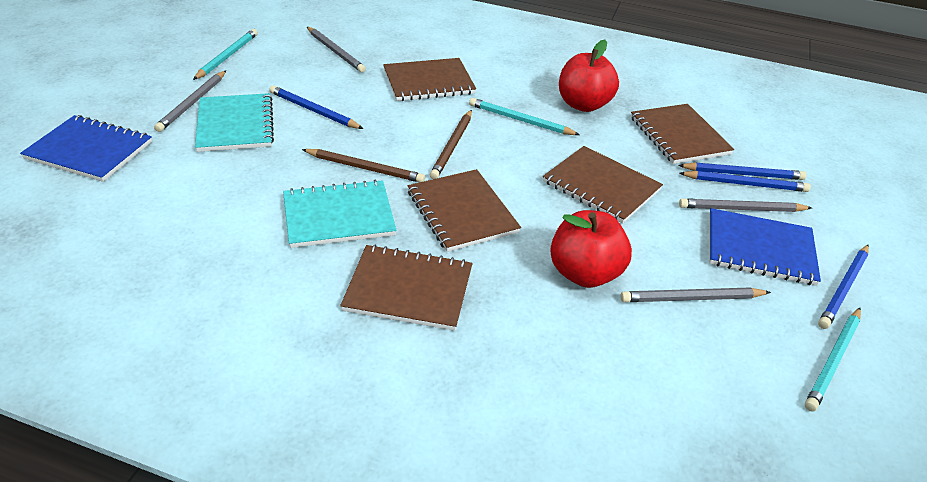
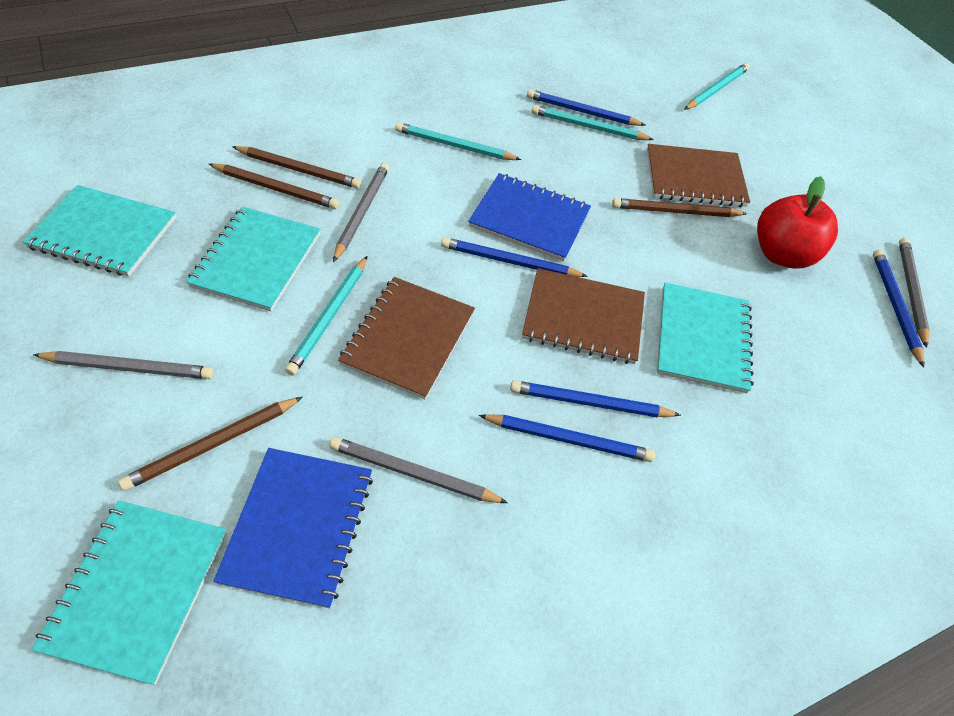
blue pencil: [269,85,363,129] [678,162,807,180] [679,171,811,192] [818,245,869,329] = 4 -> [441,237,588,277] [479,414,655,462] [510,380,681,417] [527,89,645,126] [873,249,925,367] = 5
brown notebook: [340,244,473,331] [383,58,476,101] [408,169,521,252] [543,146,663,223] [631,104,734,164] = 5 -> [338,277,475,399] [522,268,645,364] [647,144,750,207] = 3
brown pencil: [302,149,425,182] [430,110,472,179] = 2 -> [118,397,302,491] [209,163,339,209] [232,146,361,189] [612,198,747,217] = 4
red apple: [550,210,632,288] [559,40,619,112] = 2 -> [757,176,838,268] = 1
turquoise notebook: [195,93,274,152] [283,180,397,248] = 2 -> [23,185,176,276] [31,500,227,685] [186,206,320,312] [657,283,754,393] = 4
turquoise pencil: [193,29,258,80] [469,98,580,135] [805,308,861,412] = 3 -> [285,256,368,376] [395,122,521,160] [532,105,654,140] [684,63,750,110] = 4

